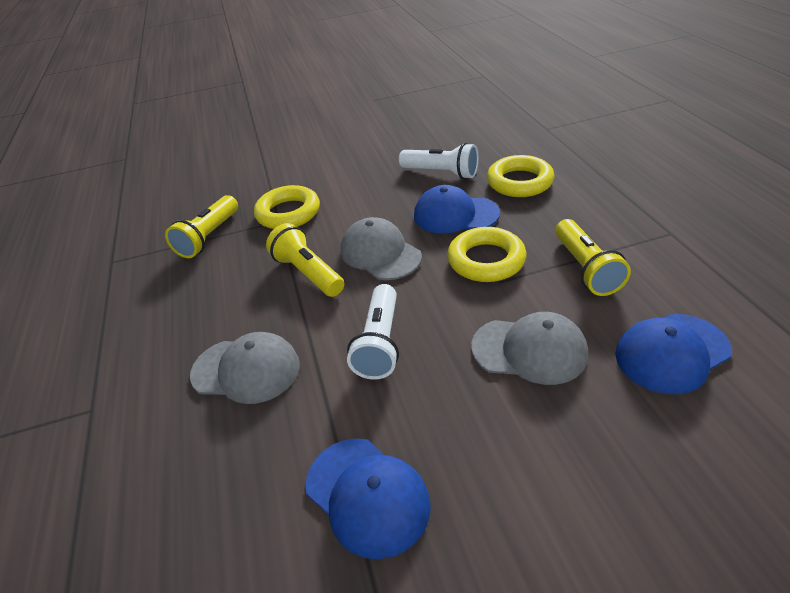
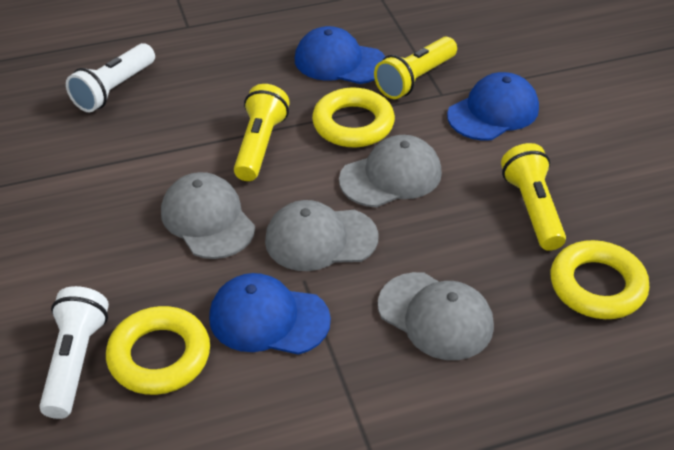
grey cap: [190,332,300,404] [341,217,422,280] [471,312,588,385] = 3 -> [161,172,255,259] [265,200,379,271] [339,135,442,207] [378,272,494,360] = 4

